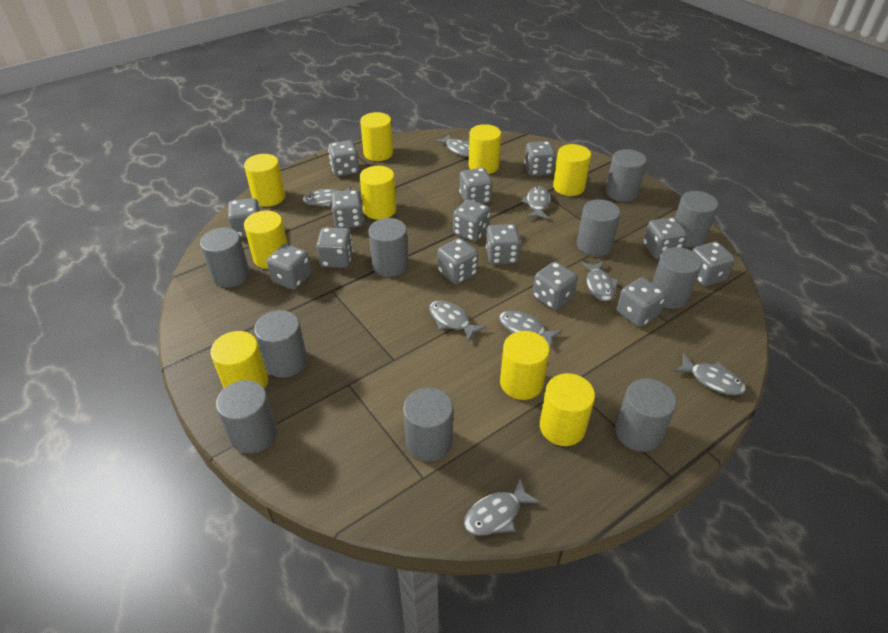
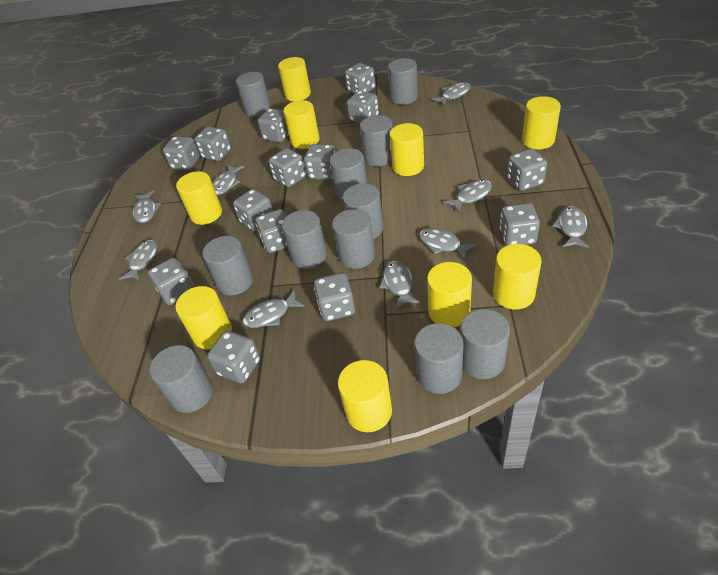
grey cylinder: [200,228,250,287] [216,380,277,454] [254,310,307,378] [369,218,408,277] [403,388,453,462] [577,199,620,257] [606,149,647,202] [615,378,677,452] [652,247,702,309] [675,191,718,247] = 10 -> [150,345,213,413] [203,236,253,295] [236,72,271,117] [282,210,327,269] [330,148,367,201] [332,209,375,269] [343,183,383,239] [360,115,393,167] [388,58,418,105] [414,323,464,394] [460,309,510,379] = 11
grey fish: [302,187,351,207] [429,301,486,342] [435,134,469,157] [464,478,540,536] [499,311,562,349] [521,187,551,219] [581,261,619,302] [673,353,746,395] = 8 -> [119,240,157,281] [133,190,161,223] [212,165,244,195] [243,290,305,328] [379,261,420,309] [419,228,477,260] [431,82,470,106] [443,180,492,212] [553,206,589,248] = 9

